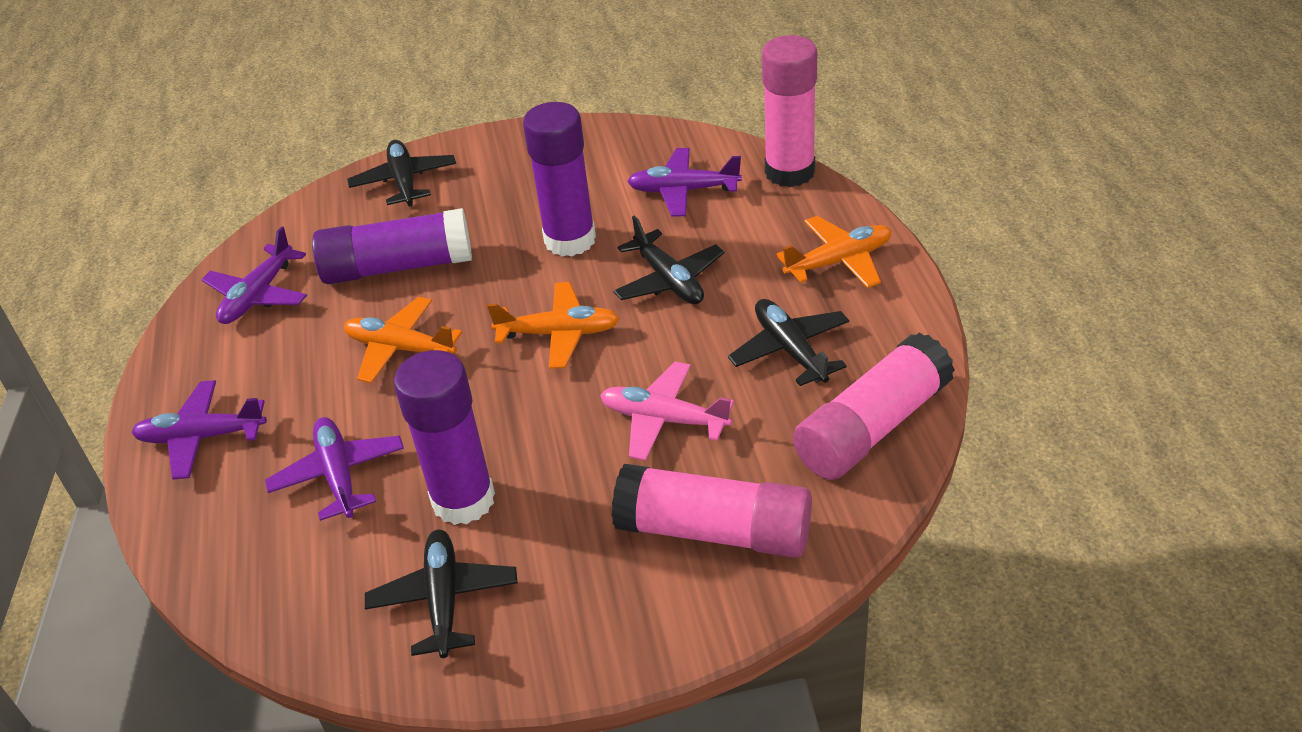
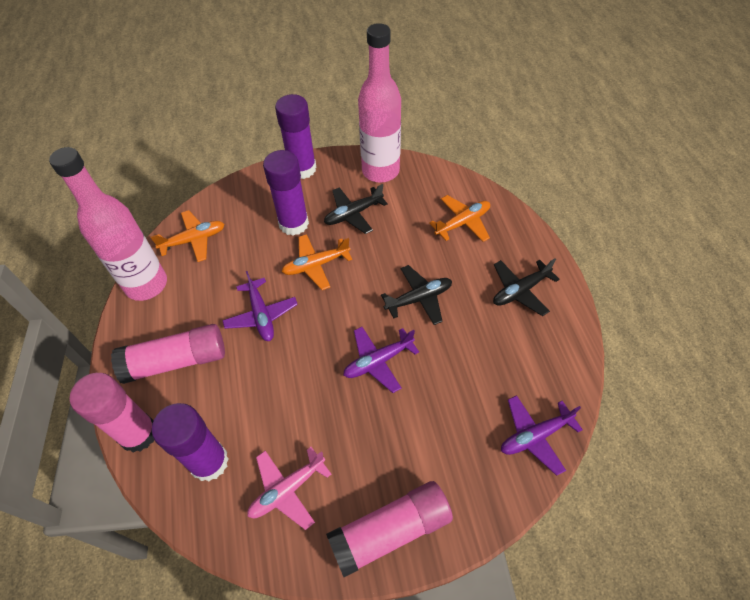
black plane: [347,140,456,207] [365,530,518,658] [613,215,724,304] [728,299,849,386] = 4 -> [324,184,388,234] [381,265,452,325] [493,258,560,316] = 3
pink bottle: none = 0 -> [49,147,167,301] [358,23,401,182] = 2
purple plane: [131,380,267,480] [201,226,307,324] [265,417,404,521] [627,148,742,217] = 4 -> [222,271,298,341] [343,327,419,393] [501,395,583,476] = 3

